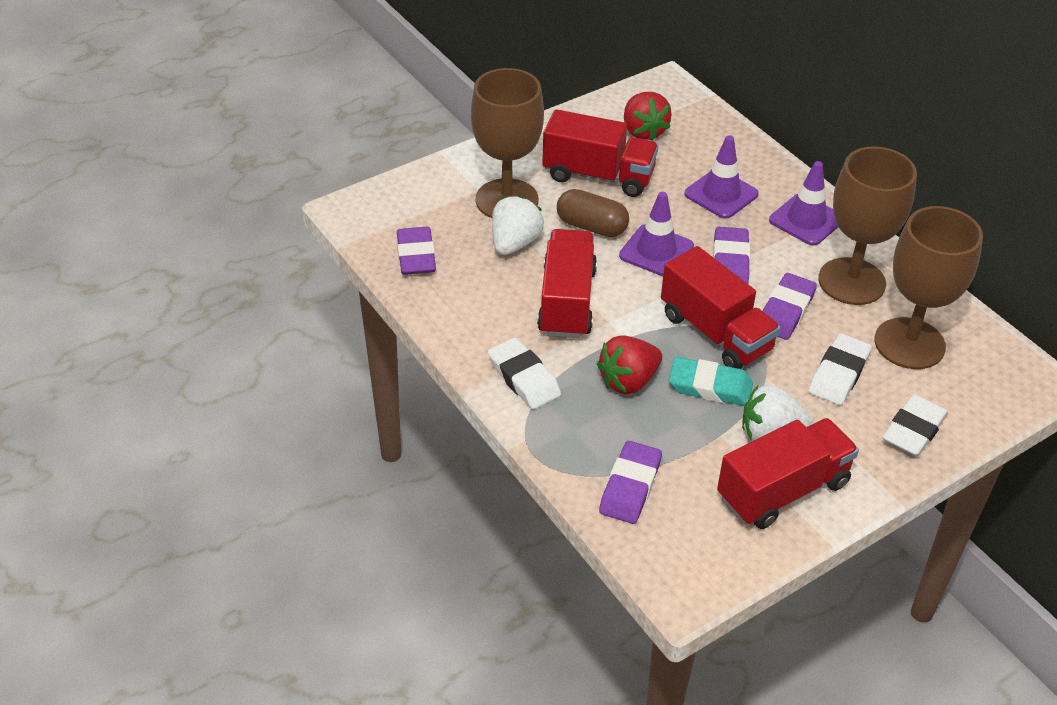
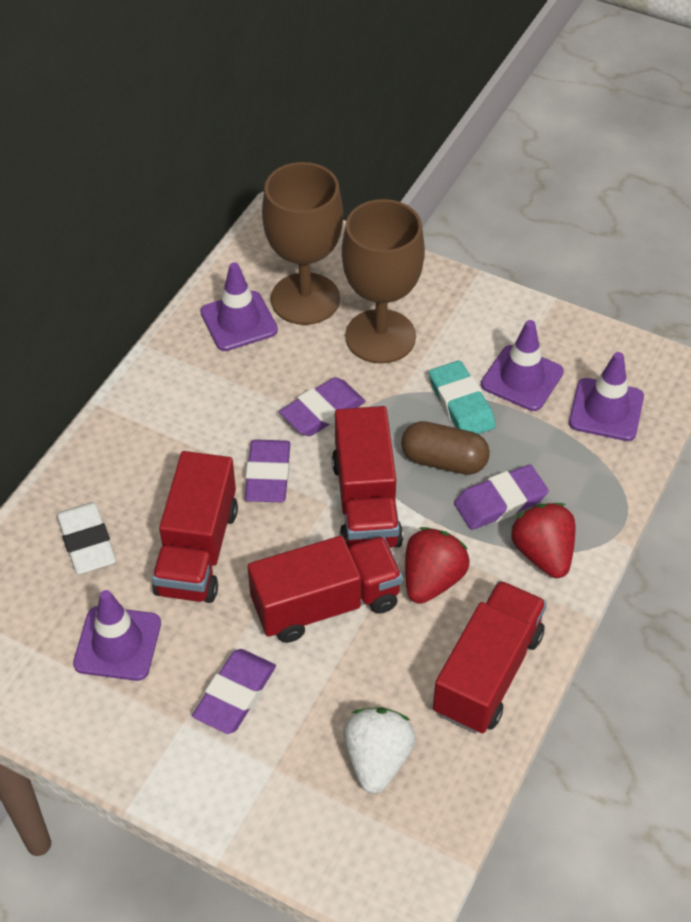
brown goblet: [471,68,544,218] [818,146,917,305] [875,206,983,369] = 3 -> [262,162,343,325] [342,199,425,364] = 2
purple traffic cone: [619,192,694,276] [684,135,759,219] [769,161,838,246] = 3 -> [73,590,161,681] [200,262,278,351] [481,320,564,411] [569,352,644,441] = 4
white eraser: [488,337,561,409] [808,333,872,405] [882,394,948,456] = 3 -> [57,502,116,574] = 1
white strawberry: [492,196,544,255] [742,385,814,441] = 2 -> [343,707,416,793] = 1

